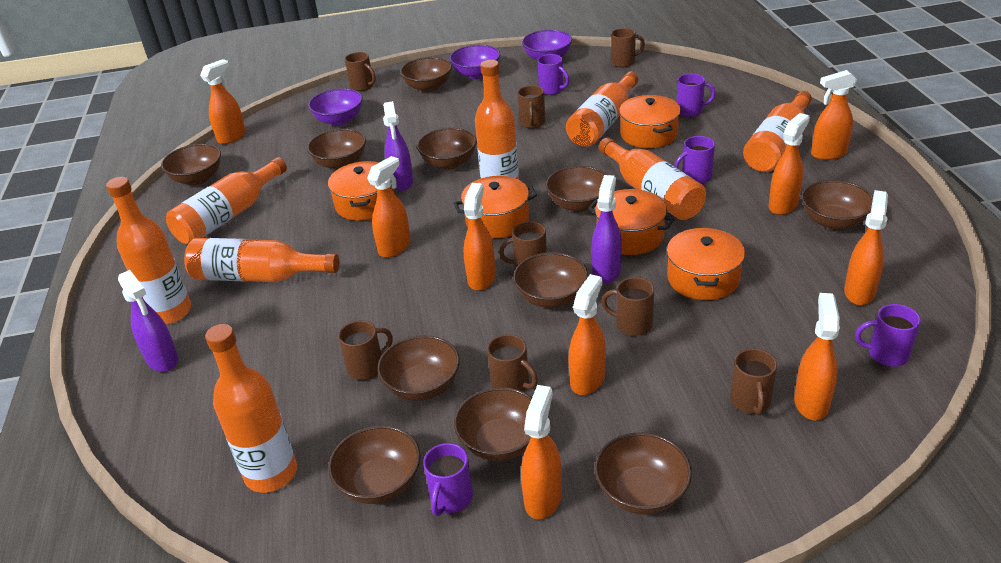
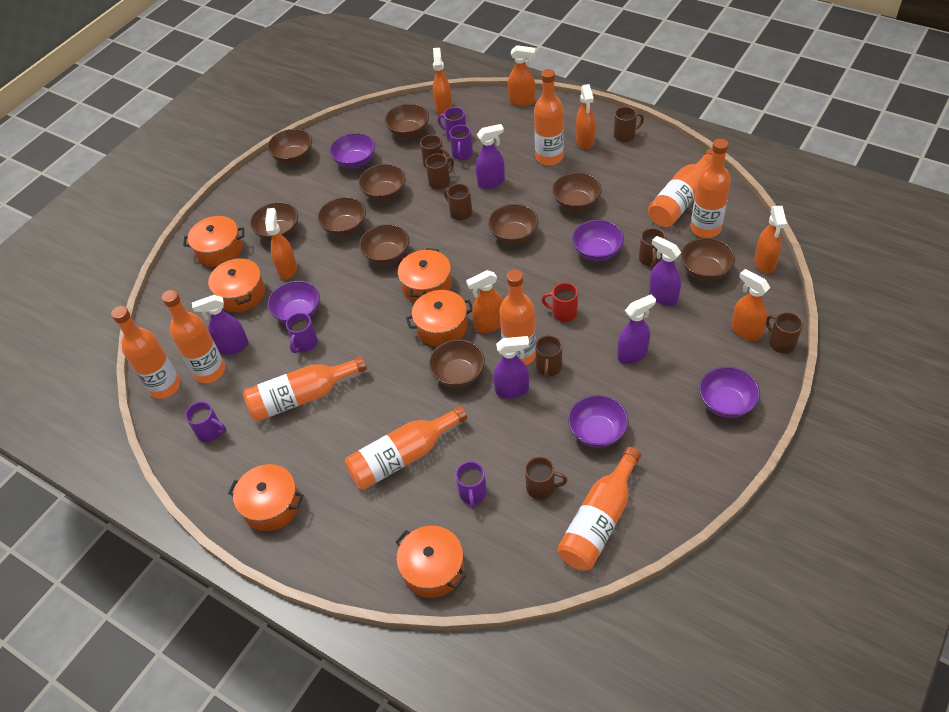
brown bowl: [161,144,221,185] [307,129,366,170] [328,425,420,504] [377,335,460,401] [400,57,452,92] [417,128,477,170] [454,387,532,461] [513,252,588,308] [546,166,608,212] [595,432,692,515] [801,180,873,230] = 11 -> [250,202,298,241] [267,129,312,164] [318,197,366,236] [358,164,406,201] [359,224,409,265] [385,104,429,138] [429,339,485,388] [488,204,538,244] [552,172,602,211] [681,238,735,281] = 10
orange bottle: [106,177,191,325] [166,157,287,244] [184,238,339,282] [205,324,297,493] [475,60,519,180] [566,72,638,147] [599,137,706,220] [743,91,812,172] = 8 -> [111,306,180,399] [162,290,225,383] [243,356,367,421] [345,405,467,490] [499,269,536,365] [534,69,564,165] [557,447,641,571] [648,149,713,227] [691,139,731,238] = 9
orange pot: [328,161,395,221] [454,176,537,239] [588,189,675,255] [619,95,681,148] [667,228,745,300] = 5 -> [183,216,244,267] [208,258,265,312] [228,464,303,531] [396,526,466,598] [398,248,452,302] [406,290,472,347] = 6
orange spray bottle: [200,59,246,144] [367,156,411,258] [464,183,496,291] [521,385,562,519] [569,274,606,395] [768,113,810,215] [794,293,840,420] [811,70,857,160] [844,190,888,305] = 9 -> [265,208,297,280] [433,47,452,115] [466,270,503,333] [508,45,536,106] [576,84,595,149] [731,269,770,341] [754,206,787,273] = 7
purple bowl: [308,88,363,126] [449,45,500,79] [522,30,572,60] = 3 -> [267,281,320,324] [330,133,375,169] [568,395,628,448] [572,220,624,261] [699,367,760,418] = 5
purple spray bottle: [118,270,179,372] [383,101,413,191] [591,175,622,284] = 3 -> [192,295,249,355] [476,124,505,189] [493,336,529,399] [617,294,656,364] [649,236,681,306] = 5
red mug: none = 0 -> [542,282,578,322] = 1

